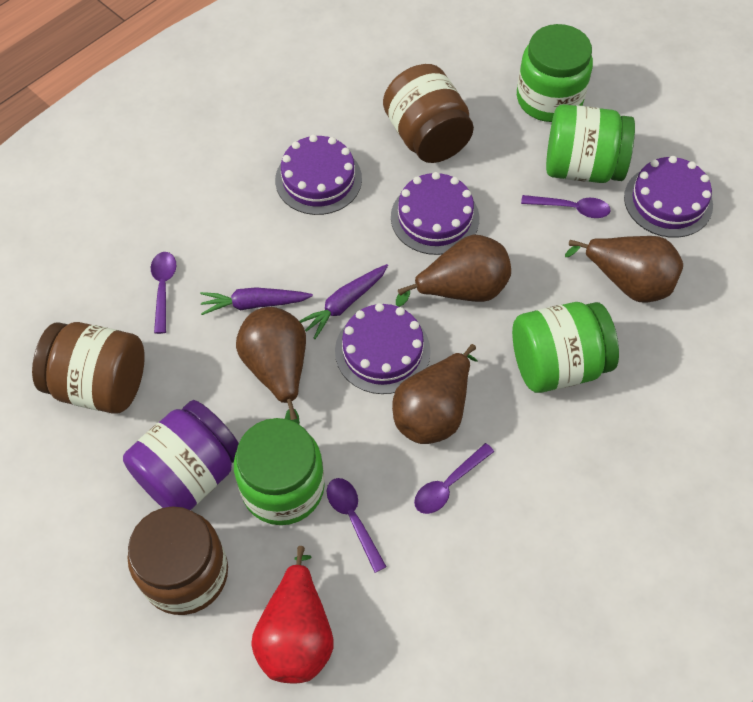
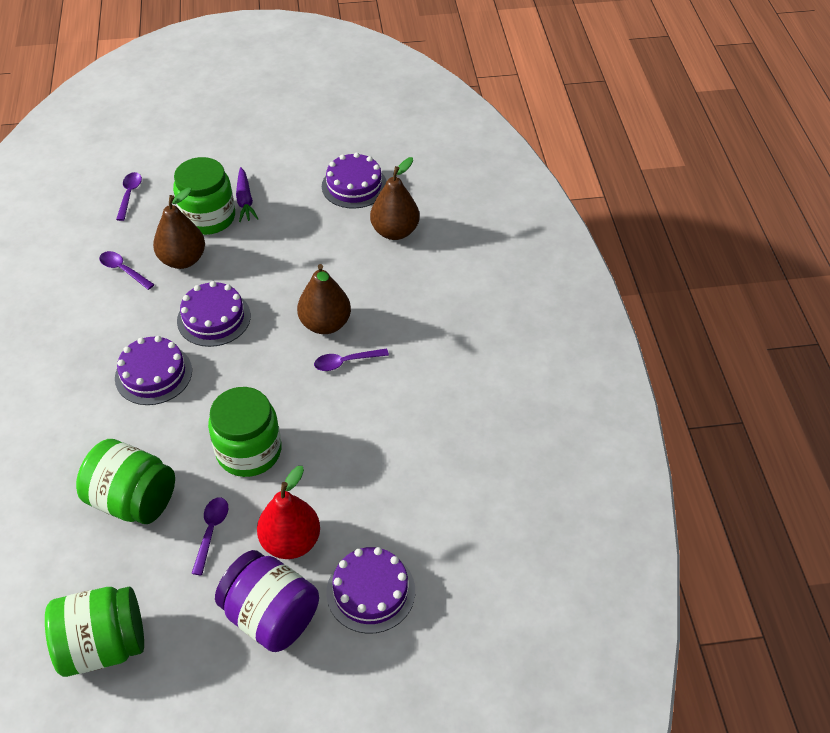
brown jar: [32,322,145,414] [128,506,228,615] [383,64,474,163] = 3 -> none = 0
brown pear: [236,307,306,424] [392,344,478,444] [396,235,511,307] [565,236,683,303] = 4 -> [153,188,205,269] [297,264,351,334] [370,157,420,240] = 3
purple carrot: [200,287,313,315] [300,264,388,339] = 2 -> [236,167,258,222] = 1

